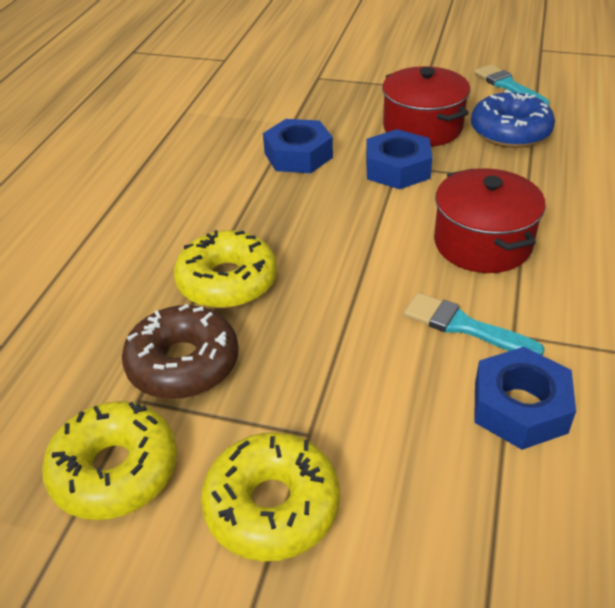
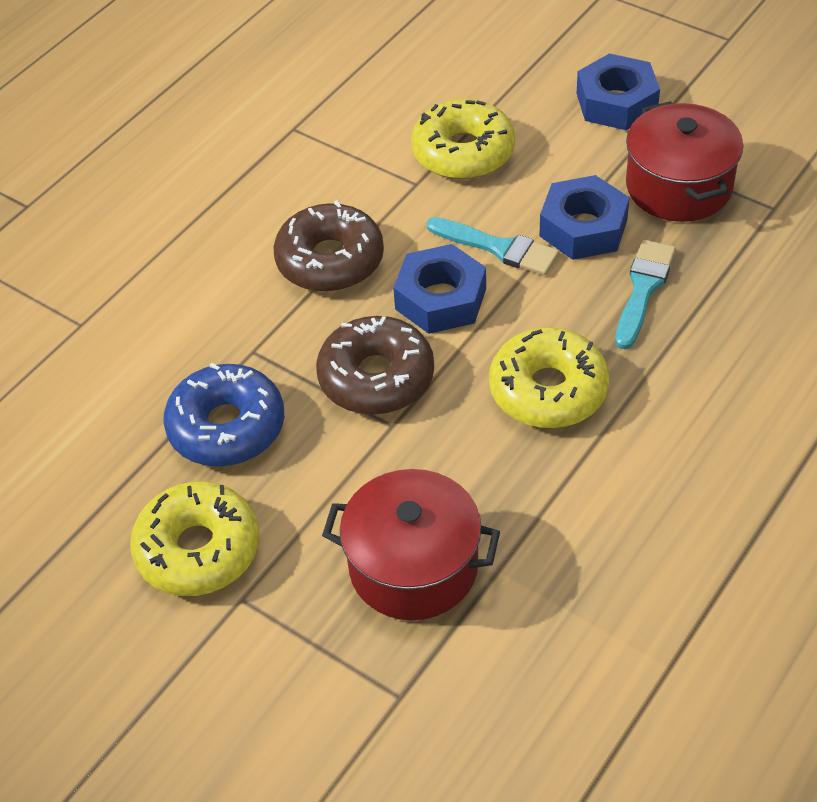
brown donut: [122,304,238,399] = 1 -> [274,200,384,292] [316,316,434,415] = 2

